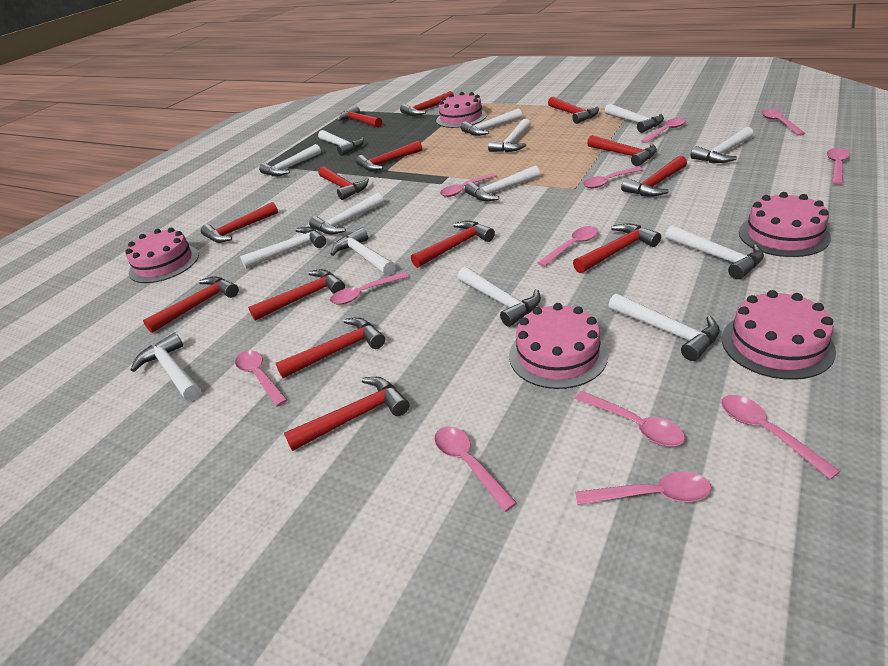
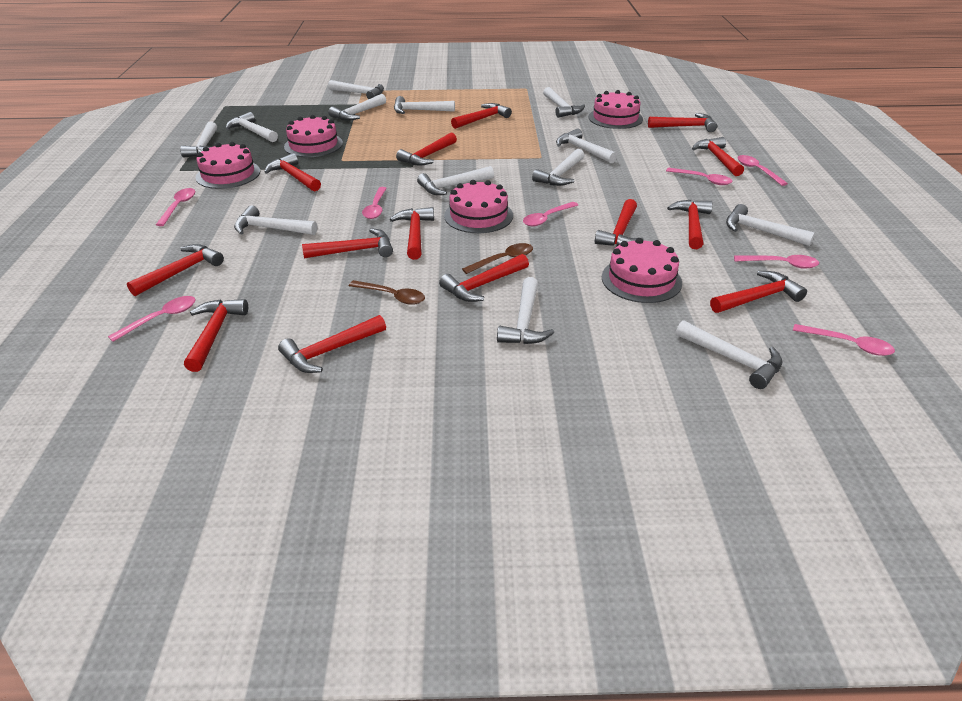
brown spoon: none = 0 -> [349,280,425,305] [462,243,533,274] = 2
pink spoon: [235,350,287,407] [330,272,408,305] [434,426,517,512] [440,173,497,197] [538,226,598,267] [575,391,685,446] [575,472,711,505] [583,167,643,188] [641,118,686,143] [721,395,840,479] [762,109,806,136] [827,148,850,185] = 12 -> [108,296,196,342] [156,188,195,226] [362,187,387,219] [523,202,578,226] [666,168,732,185] [734,255,819,269] [737,155,788,186] [793,324,895,356] = 8
white hammer: [131,332,201,401] [240,227,326,269] [259,144,321,176] [309,193,384,235] [318,130,364,156] [331,228,396,276] [458,267,541,327] [461,109,522,136] [465,166,540,201] [488,119,531,152] [605,104,664,133] [608,293,720,361] [665,225,764,279] [690,127,753,163] = 14 -> [180,122,217,158] [226,112,278,142] [234,205,317,235] [328,80,384,99] [328,94,386,121] [394,96,455,114] [417,166,494,195] [497,277,554,344] [532,149,584,186] [543,87,585,118] [556,128,617,163] [676,320,782,389] [726,204,815,246] = 13

